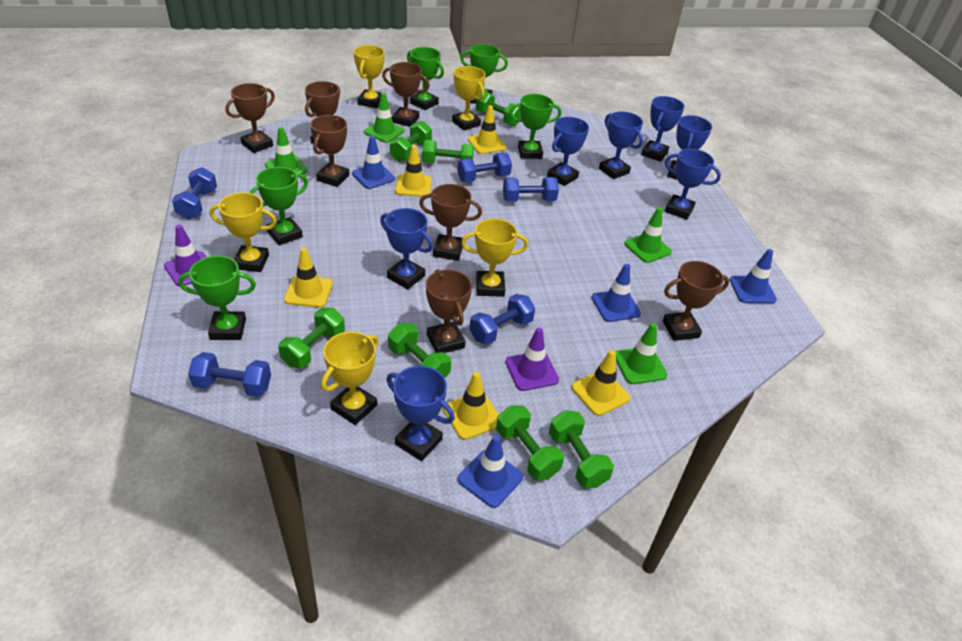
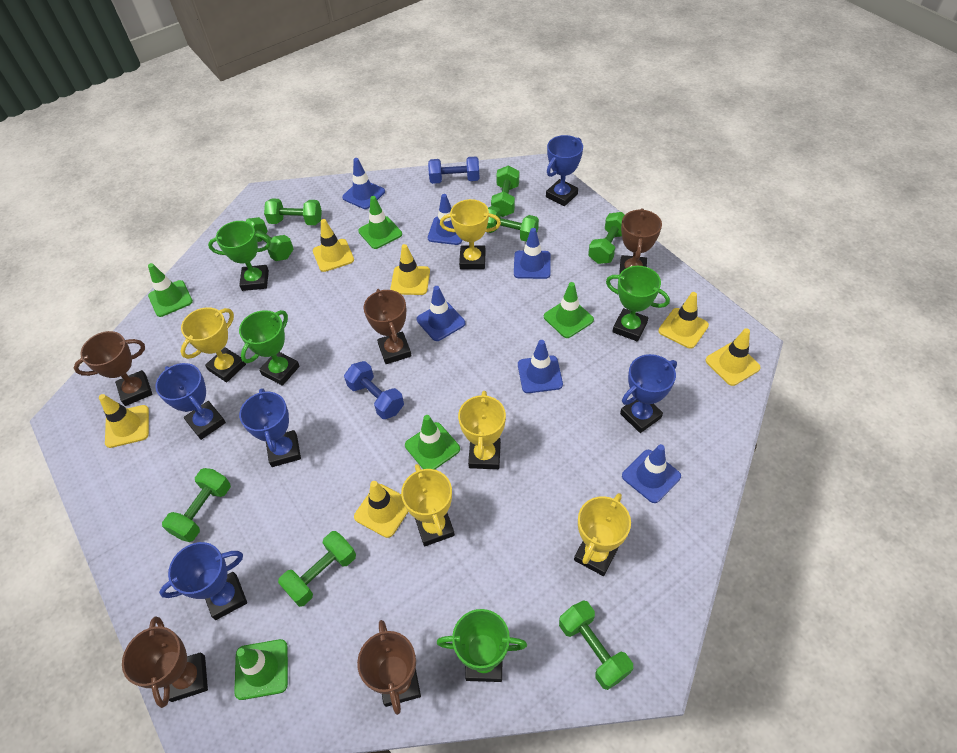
blue dumbbell: [172,167,217,219] [188,352,271,397] [457,153,512,182] [469,294,535,345] [503,177,559,202] = 5 -> [344,361,404,419] [428,156,480,184] = 2
blue traffic cone: [352,136,395,189] [458,435,523,508] [592,264,641,322] [730,249,777,303] = 4 -> [342,158,385,209] [417,286,465,341] [428,194,462,245] [514,228,551,279] [518,340,563,393] [622,444,681,503] = 6
blue trophy: [380,208,433,289] [386,366,455,461] [547,117,589,186] [599,111,643,179] [641,96,685,162] [665,149,721,220] [667,115,712,179] = 7 -> [155,363,226,440] [159,542,247,620] [239,388,301,467] [546,135,583,206] [620,354,677,433] = 5
brown trophy: [226,83,275,153] [305,81,340,144] [310,115,349,187] [382,62,430,127] [419,184,482,261] [426,269,472,353] [663,261,730,341] = 7 -> [73,331,153,406] [122,616,208,708] [357,620,421,715] [364,289,412,364] [619,208,662,275] = 5
green dumbbell: [278,308,345,368] [388,323,451,378] [390,121,432,162] [422,140,474,163] [476,91,521,126] [496,406,564,481] [549,410,614,488] = 7 -> [162,468,231,542] [246,217,294,261] [264,198,322,225] [278,531,356,607] [487,206,539,241] [491,165,519,217] [559,600,633,690] [588,212,625,264] = 8
green traffic cone: [265,127,308,174] [364,93,404,143] [616,323,668,384] [624,207,672,263] = 4 -> [148,263,193,317] [234,639,288,700] [358,196,402,249] [405,415,460,470] [544,282,594,338] = 5
green trophy: [178,256,256,340] [249,167,308,245] [407,47,444,110] [460,44,508,104] [509,94,561,159] = 5 -> [208,221,271,291] [239,310,300,386] [437,609,527,682] [606,266,670,341] = 4
purple traffic cone: [164,225,206,287] [506,328,559,391] = 2 -> none = 0
yellow traffic cone: [284,248,333,308] [395,145,432,197] [443,372,499,440] [468,105,506,154] [572,350,630,416] = 5 -> [99,394,149,448] [313,219,354,272] [354,481,408,538] [390,244,430,295] [658,292,709,348] [706,328,761,386] = 6

